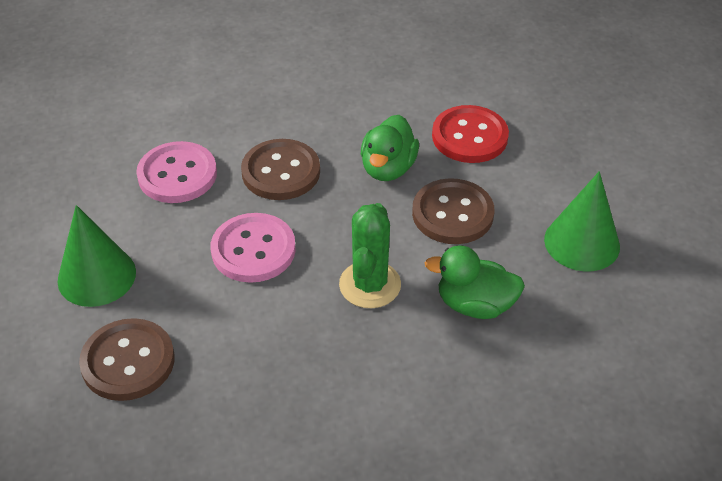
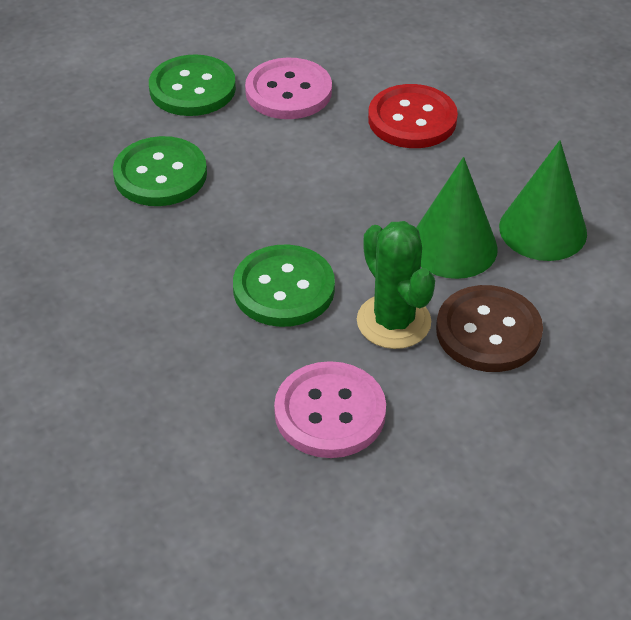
brown button: [79,318,175,401] [241,139,320,200] [412,178,494,244] = 3 -> [436,285,543,372] = 1
green button: none = 0 -> [113,136,207,206] [149,55,236,116] [233,244,335,327] = 3
green duck: [361,115,419,181] [425,245,525,319] = 2 -> none = 0

